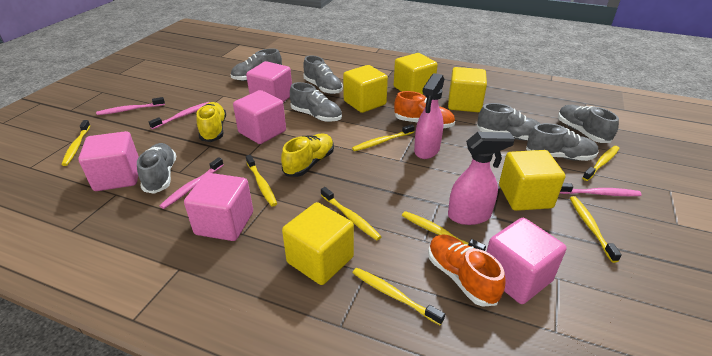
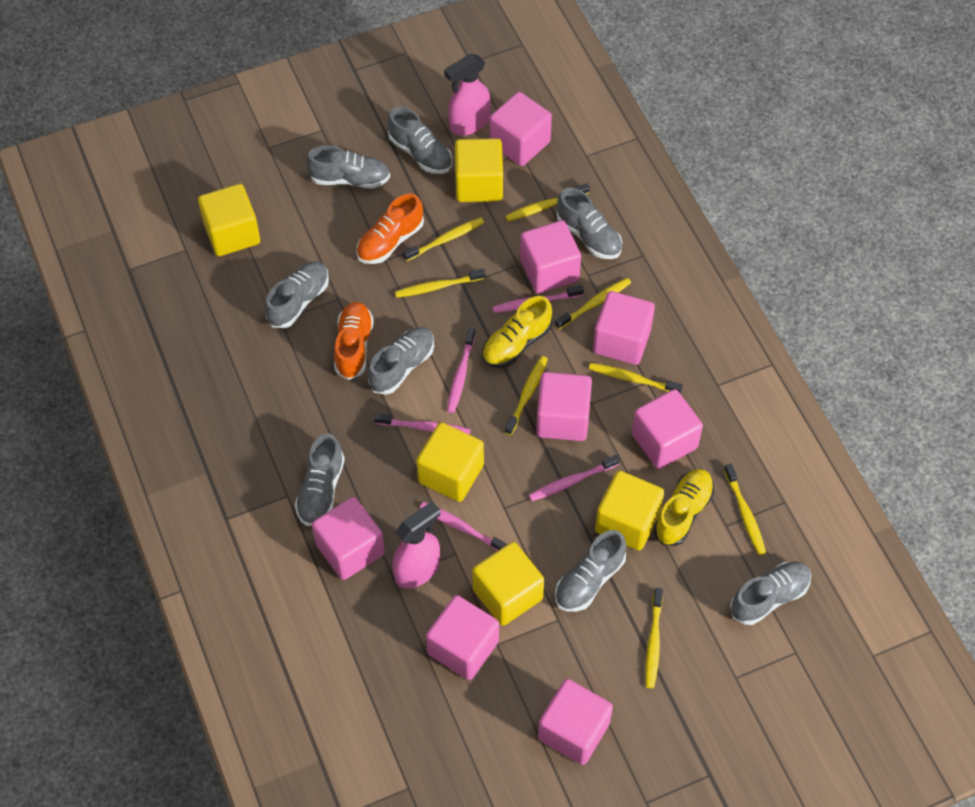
grey shoe: [137,143,176,194] [231,48,282,81] [290,82,342,122] [303,55,343,94] [477,103,541,140] [526,123,599,161] [558,105,619,143] = 7 -> [265,261,329,328] [295,433,345,526] [306,145,390,189] [368,327,434,395] [388,106,452,174] [555,530,626,612] [556,188,622,259] [730,562,811,625] = 8
pink cube: [78,131,139,191] [184,173,253,241] [233,90,286,144] [246,61,292,102] [486,218,567,304] = 5 -> [312,497,385,580] [426,595,499,680] [490,92,552,166] [520,220,581,293] [536,372,592,441] [538,679,613,765] [593,291,655,365] [632,389,703,469] = 8
pink toothbrush: [96,97,165,115] [149,102,209,129] [160,157,224,209] [559,183,642,196] = 4 -> [374,413,471,435] [420,502,507,551] [447,328,476,413] [492,285,584,313] [529,455,620,501] = 5

